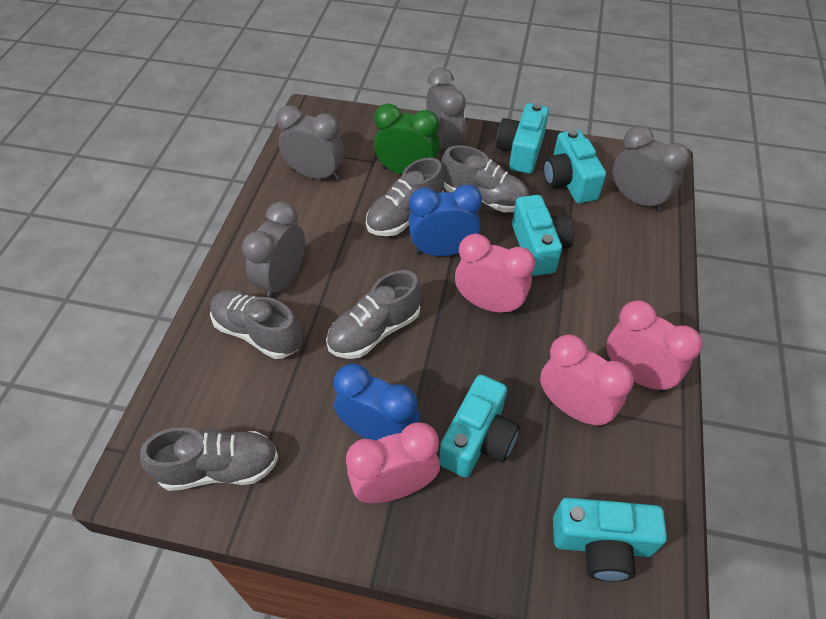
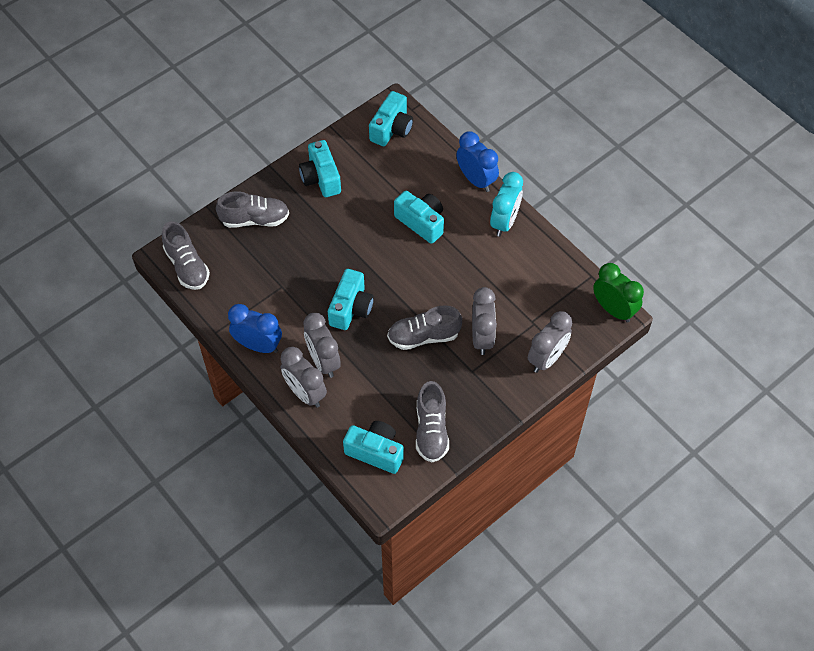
grey shoe: [140,427,279,491] [210,290,302,359] [326,270,422,359] [366,158,445,236] [441,145,529,212] = 5 -> [162,221,210,290] [216,191,289,228] [387,305,462,350] [416,381,449,462] = 4
pink clock: [346,422,440,503] [455,234,535,314] [540,335,634,427] [606,300,702,393] = 4 -> none = 0
turquoise clock: none = 0 -> [490,172,523,237] = 1

